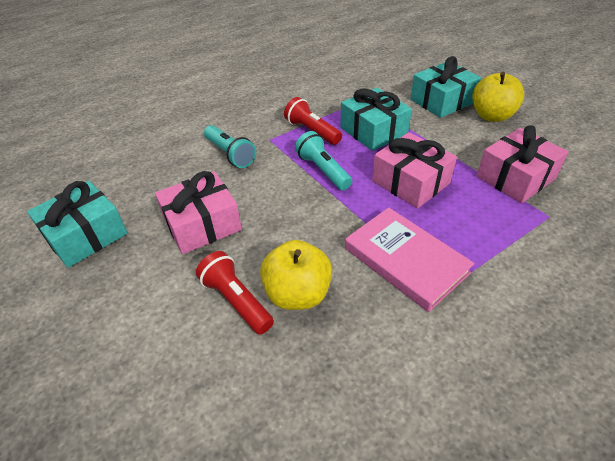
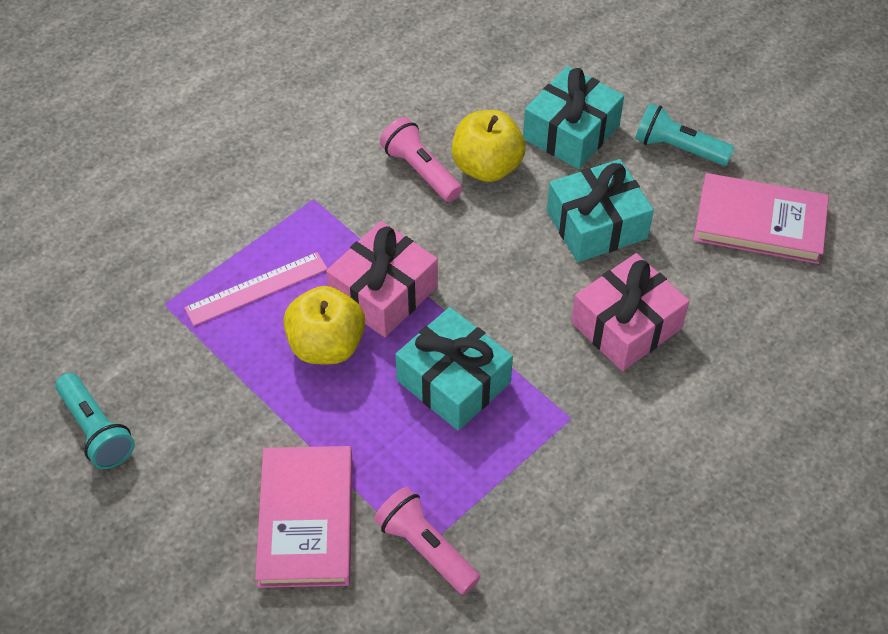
pink book: [345,207,475,312] = 1 -> [255,446,352,588] [694,173,829,264] = 2
pink flashlight: none = 0 -> [374,487,480,595] [380,117,462,202] = 2
pink gift: [155,171,242,254] [372,132,457,208] [477,125,569,203] = 3 -> [326,221,438,337] [571,253,690,371] = 2
pink ruler: none = 0 -> [184,252,328,326] = 1
red flashlight: [196,251,274,335] [284,97,342,145] = 2 -> none = 0

